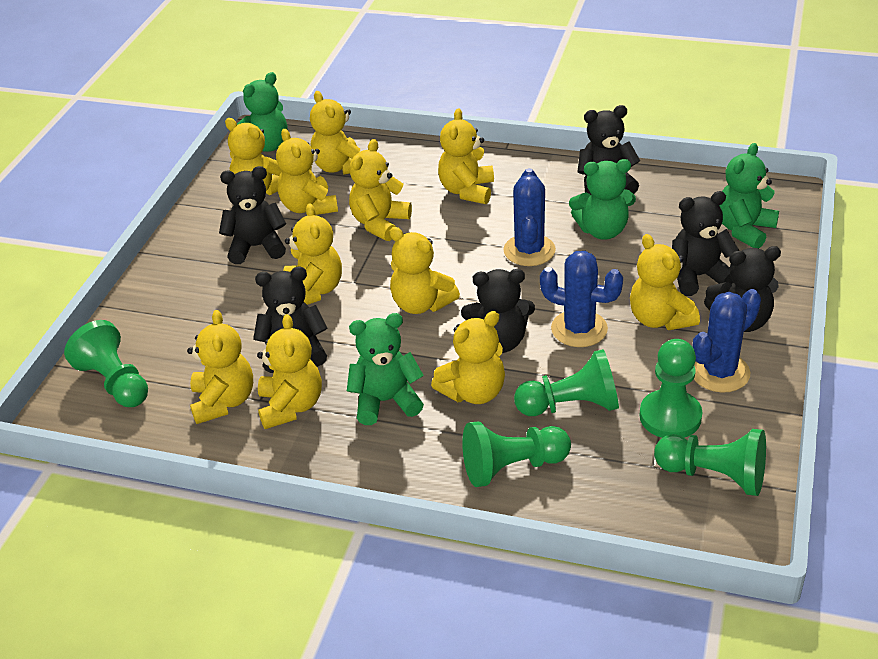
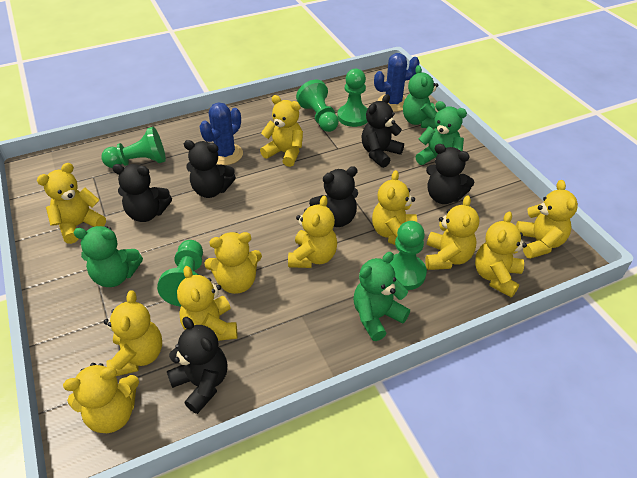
blue cactus: [503,168,556,266] [540,251,623,347] [692,289,761,393] = 3 -> [199,102,243,165] [374,53,420,112] = 2

